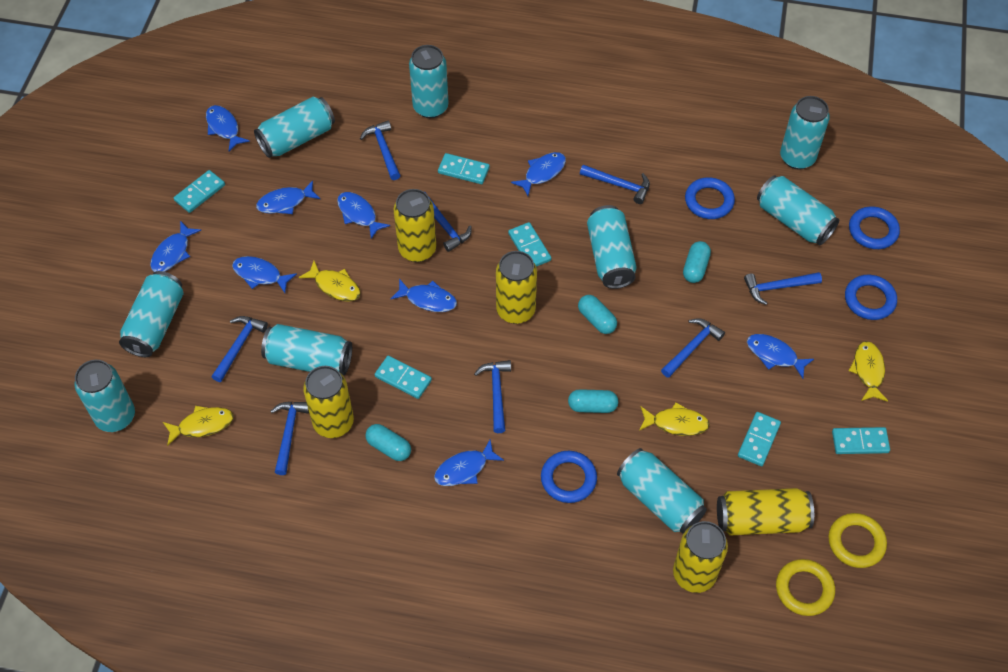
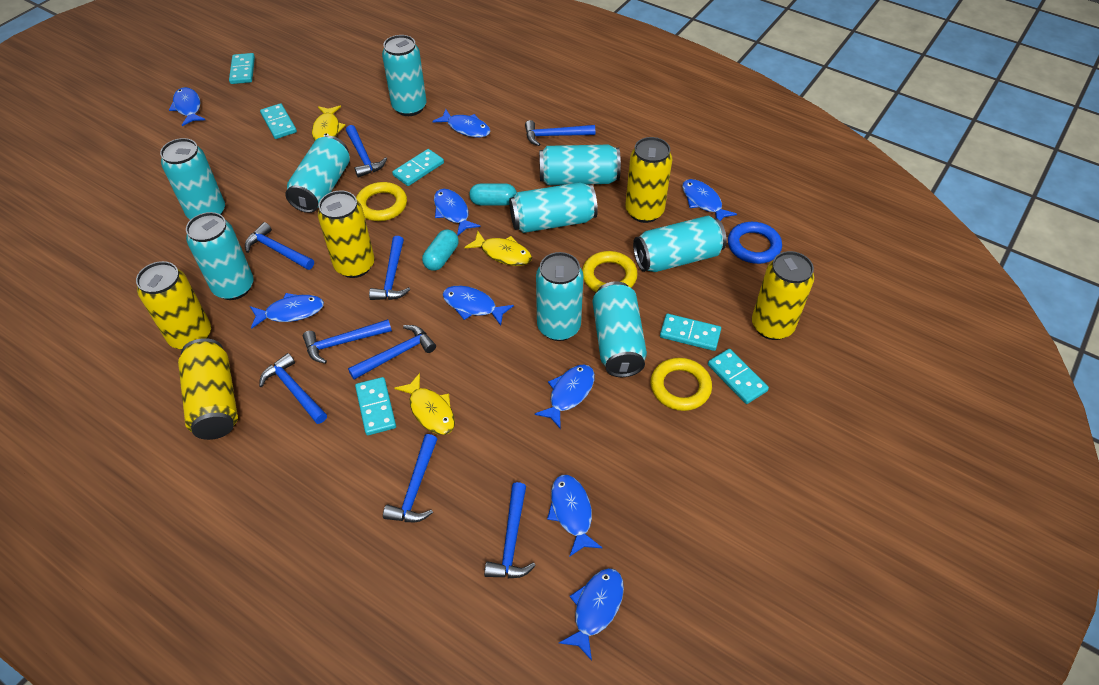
blue hammer: [212,316,268,382] [270,402,309,475] [360,120,401,180] [425,192,472,252] [474,360,511,433] [580,165,650,204] [661,318,725,378] [744,272,822,305] = 8 -> [245,222,314,270] [259,353,327,424] [303,319,392,364] [346,125,387,178] [348,325,436,380] [369,236,410,300] [383,434,437,522] [484,482,536,578] [525,120,595,146] = 9
blue ring: [541,451,597,503] [685,177,735,219] [845,275,897,320] [849,207,900,249] = 4 -> [728,222,782,264] = 1
turquoise capsule: [365,424,411,461] [568,389,618,413] [578,295,617,334] [683,241,711,283] = 4 -> [422,230,459,271] [469,184,517,205] = 2
yellow fish: [163,406,234,446] [299,261,361,302] [639,402,710,436] [849,341,888,402] = 4 -> [312,106,346,141] [394,373,455,435] [464,230,532,266] = 3
yellow ring: [776,559,835,616] [829,513,887,568] = 2 -> [356,182,407,221] [582,251,638,292] [651,358,712,411] = 3

